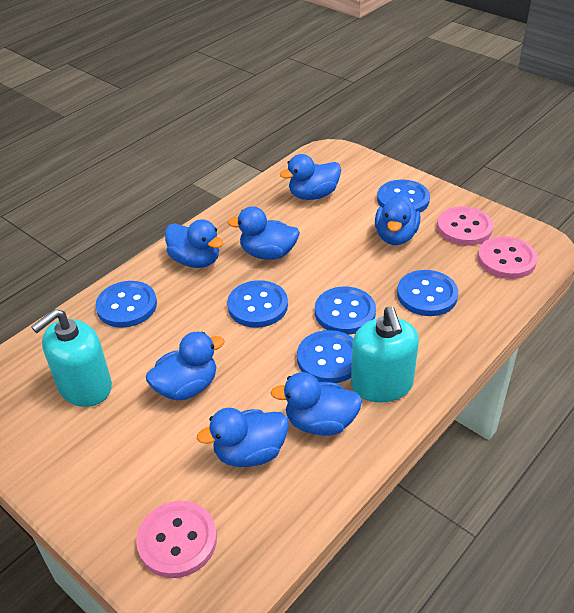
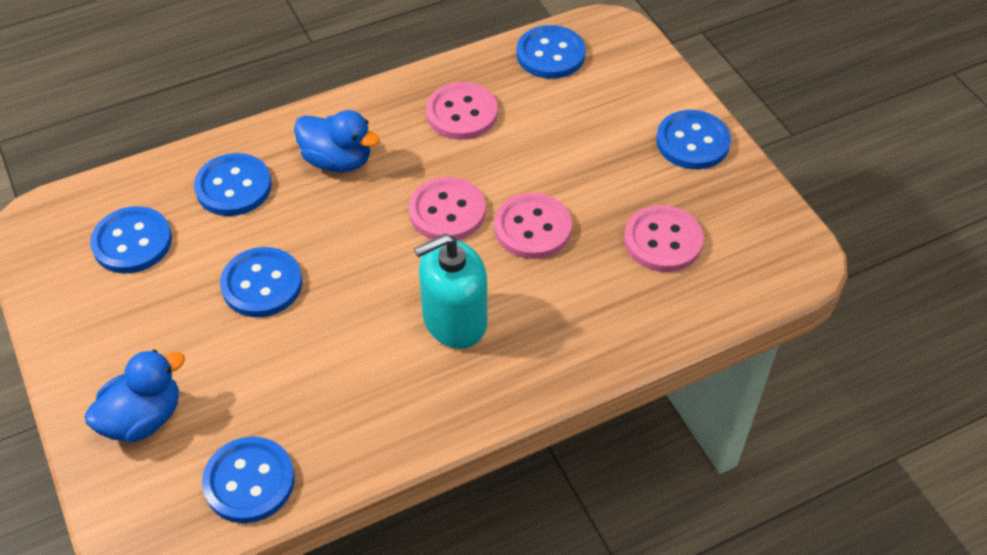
blue duck: [146,332,225,400] [165,219,223,268] [197,408,289,467] [227,206,300,260] [270,372,362,436] [280,154,341,200] [375,194,420,245] = 7 -> [85,350,185,442] [294,110,380,172] = 2
pink button: [136,501,217,578] [437,206,493,246] [478,236,538,279] = 3 -> [409,177,486,240] [426,82,498,140] [494,193,572,259] [624,205,704,272] = 4
turquoise soap dispenser: [31,309,112,407] [351,306,419,402] = 2 -> [414,234,487,349] = 1

